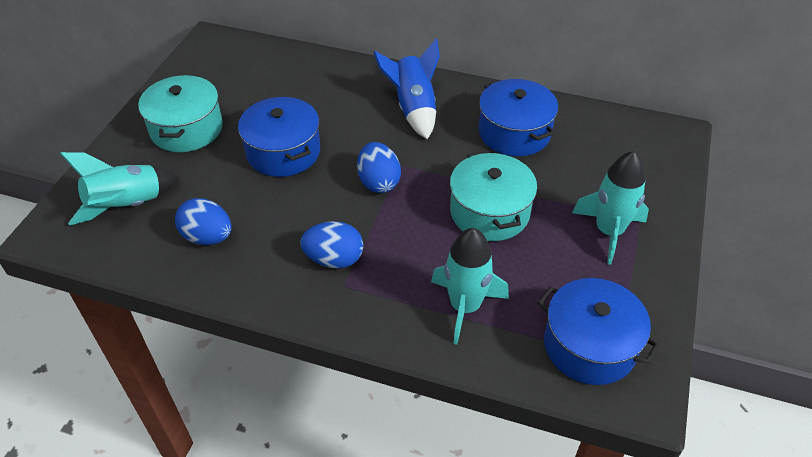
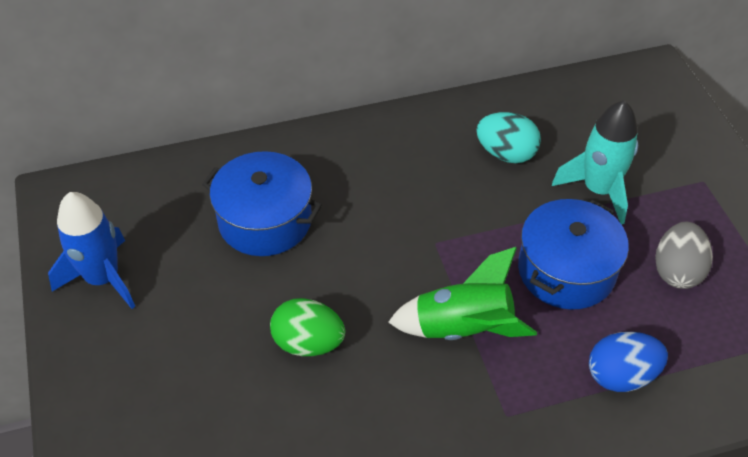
blue egg: [175,198,232,245] [300,221,363,269] [357,142,401,193] = 3 -> [589,332,668,392] = 1
blue pot: [238,97,320,177] [479,79,558,156] [538,278,660,385] = 3 -> [202,151,322,256] [518,199,629,310] = 2
green egg: none = 0 -> [270,298,345,356] = 1
green rocket: none = 0 -> [388,247,537,340] = 1
grey egg: none = 0 -> [655,222,713,289] = 1
turquoise egg: none = 0 -> [476,112,541,163] = 1
turquoise pot: [138,75,223,152] [450,151,537,241] = 2 -> none = 0
turquoise rocket: [60,152,180,226] [431,228,509,345] [572,151,649,265] = 3 -> [552,100,638,225] = 1

